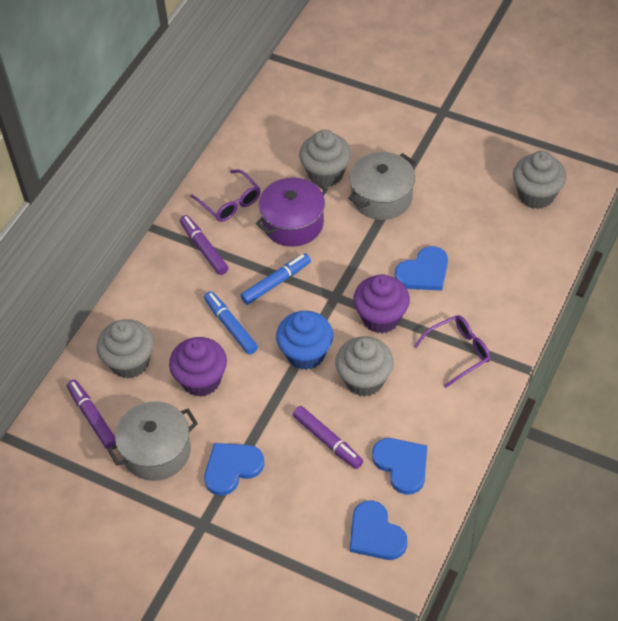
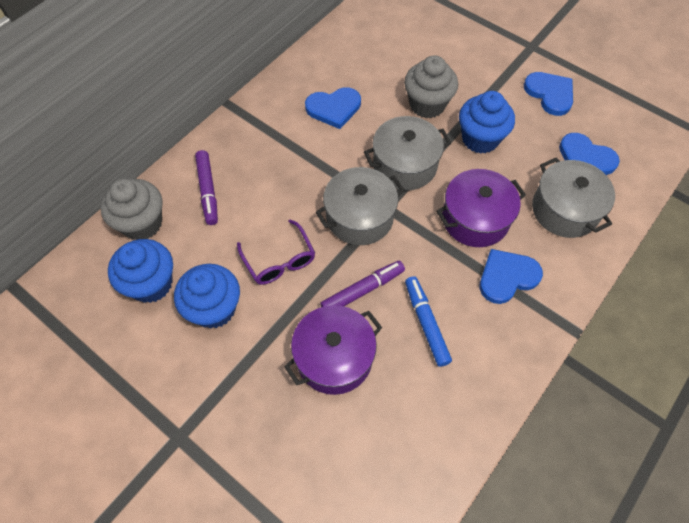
blue cupcake: [276,311,333,370] = 1 -> [108,239,173,303] [174,264,240,329] [459,91,515,154] = 3
blue marker: [204,291,258,355] [240,253,311,305] = 2 -> [405,276,452,367] = 1
grey cupcake: [97,319,154,378] [299,130,351,187] [335,336,394,396] [513,151,566,209] = 4 -> [100,178,162,240] [404,55,458,118] = 2
grey pot: [107,401,198,481] [348,152,416,220] = 2 -> [315,167,405,245] [364,116,451,191] [532,157,615,238] = 3
purple cupcake: [169,337,227,397] [353,274,410,333] = 2 -> none = 0
purple glasses: [191,169,261,222] [414,315,491,388] = 2 -> [237,219,315,285] = 1
purple marker: [67,380,116,449] [180,215,228,275] [293,406,363,469] = 3 -> [195,150,218,225] [320,261,405,307] = 2
purple pot: [256,177,328,247] = 1 -> [284,305,382,395] [436,169,526,247] = 2

